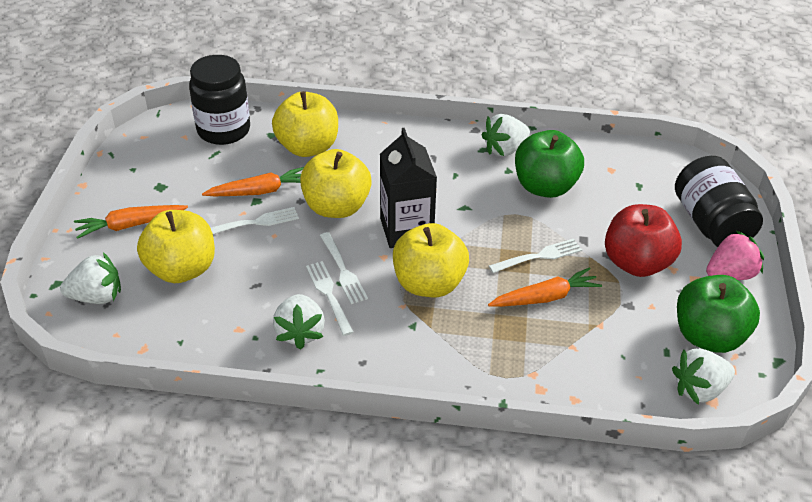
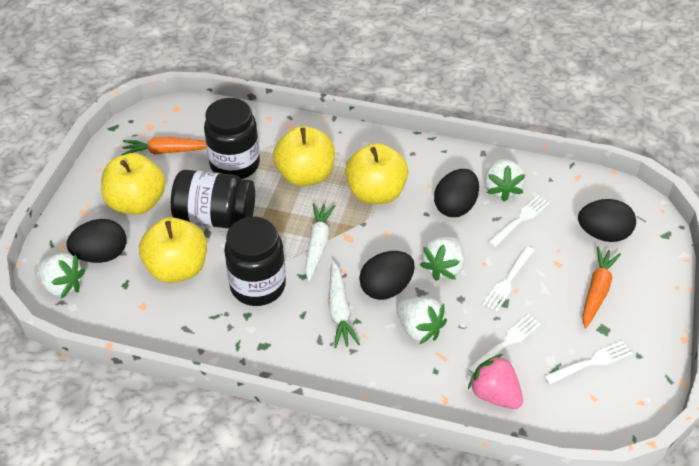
black carton: [380,128,437,248] = 1 -> none = 0
black egg: none = 0 -> [67,219,126,263] [359,251,415,300] [434,169,479,217] [578,199,636,242] = 4
black jar: [189,55,250,145] [675,156,763,247] = 2 -> [171,170,255,228] [204,98,260,179] [224,217,286,306] = 3
green apple: [515,130,584,198] [677,275,760,353] = 2 -> none = 0
orange carrot: [74,205,188,239] [202,167,304,196] [488,267,602,307] = 3 -> [121,137,206,155] [583,247,621,329] = 2
red apple: [605,204,682,277] = 1 -> none = 0
white carrot: none = 0 -> [305,203,335,282] [329,261,360,348] = 2

